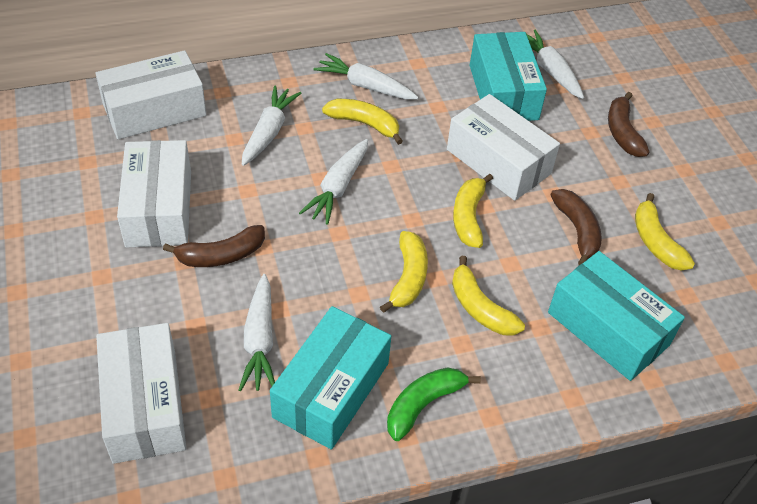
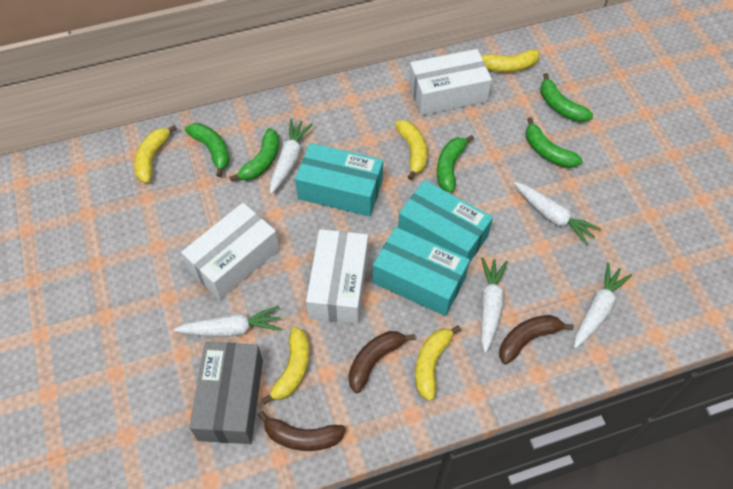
green banana: [387,367,481,441] = 1 -> [185,123,230,177] [229,128,279,181] [437,135,474,193] [526,117,583,168] [540,73,593,122] = 5
grey box: none = 0 -> [189,342,263,444] = 1
white box: [96,50,206,139] [96,323,186,464] [117,140,191,247] [447,94,560,201] = 4 -> [181,203,279,300] [306,229,368,324] [409,49,492,115] = 3

